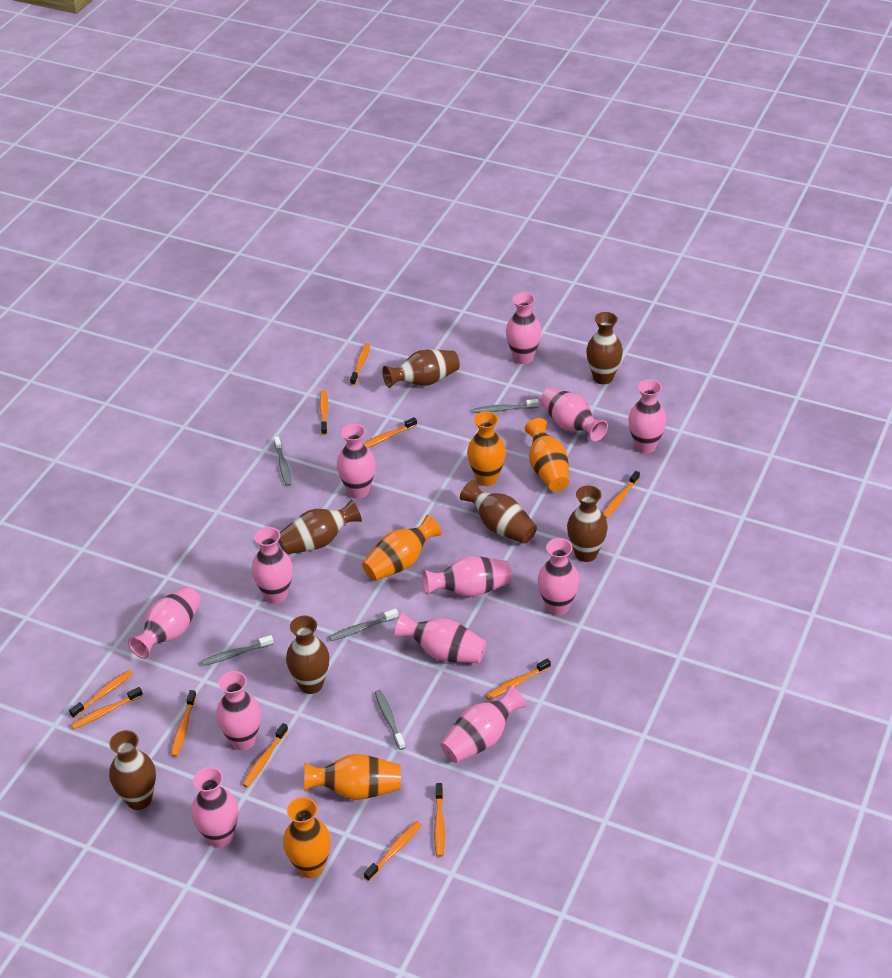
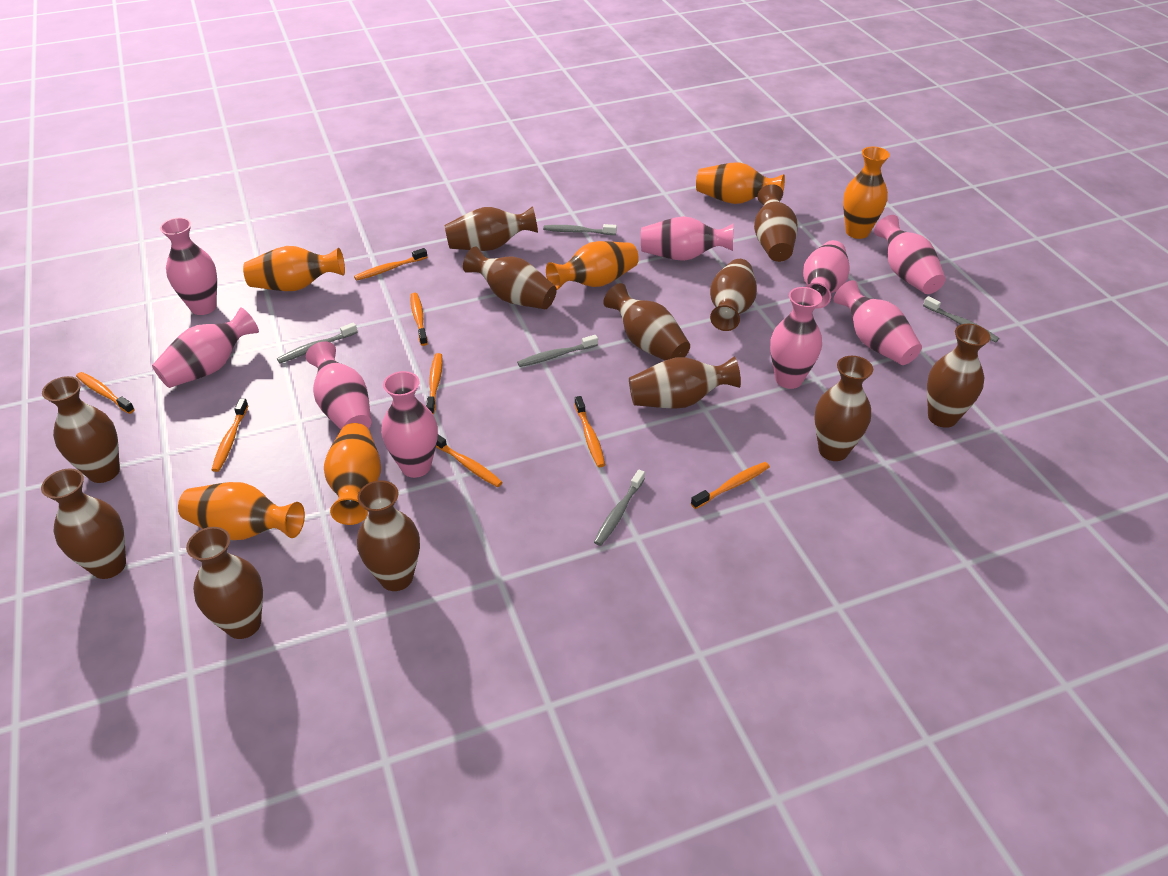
brown vase: [109,730,156,810] [278,499,362,554] [286,616,329,694] [382,350,460,388] [460,480,537,544] [567,485,608,562] [586,312,623,384] = 7 -> [41,469,126,579] [42,376,120,483] [186,527,263,639] [357,480,420,591] [444,206,538,251] [463,246,557,309] [603,283,690,360] [629,357,741,409] [710,259,757,331] [754,184,798,262] [814,356,873,461] [927,324,991,428] = 12
orange toothbrush: [69,670,133,718] [71,687,143,729] [171,690,197,757] [242,723,288,787] [320,390,328,435] [350,343,370,385] [363,417,417,448] [364,821,422,881] [434,783,445,857] [485,658,551,700] [603,471,640,518] = 11 -> [76,372,135,414] [212,398,249,472] [354,248,427,281] [411,293,428,346] [426,353,443,415] [436,434,503,487] [575,396,605,467] [691,462,770,509] = 8
orange vase: [283,797,331,878] [304,754,401,800] [362,515,442,581] [467,411,506,486] [525,418,569,492] = 5 -> [178,482,305,540] [243,246,345,291] [324,423,381,525] [546,241,639,290] [696,162,785,204] [843,147,890,239] = 6
pink vase: [128,587,201,659] [191,767,238,848] [216,671,261,750] [252,527,293,604] [337,424,376,499] [394,612,486,663] [423,556,512,597] [441,685,526,763] [506,292,542,364] [538,538,579,616] [541,388,608,441] [628,379,667,454] = 12 -> [152,307,259,388] [160,218,217,315] [306,341,371,429] [381,371,438,478] [641,216,733,261] [770,287,822,389] [803,240,850,308] [834,280,922,365] [874,215,946,294] = 9

